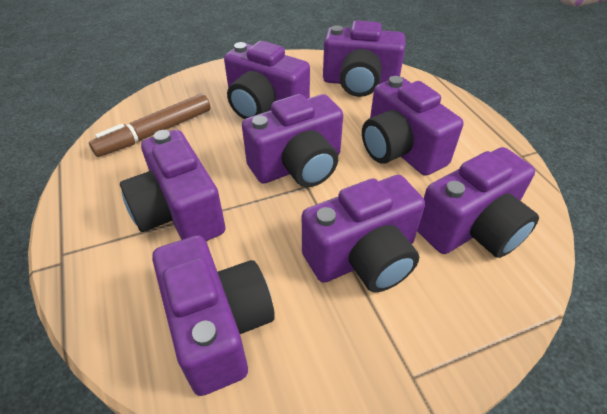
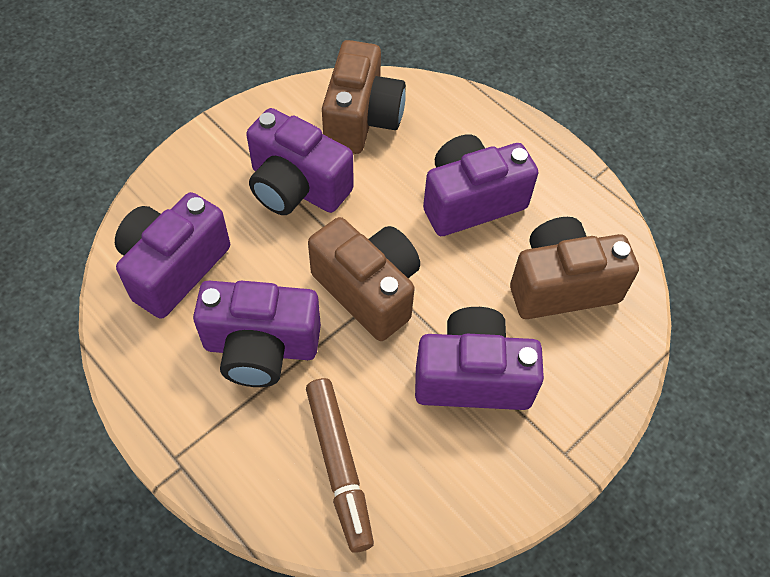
brown camera: none = 0 -> [308,217,420,341] [322,40,406,154] [510,217,639,319] = 3
purple camera: [120,130,226,241] [152,235,275,396] [224,41,310,119] [242,94,343,187] [302,175,425,292] [323,20,405,97] [362,76,463,176] [417,147,539,258] = 8 -> [115,192,230,319] [193,281,321,387] [246,108,354,215] [415,307,544,410] [423,135,538,236] = 5

